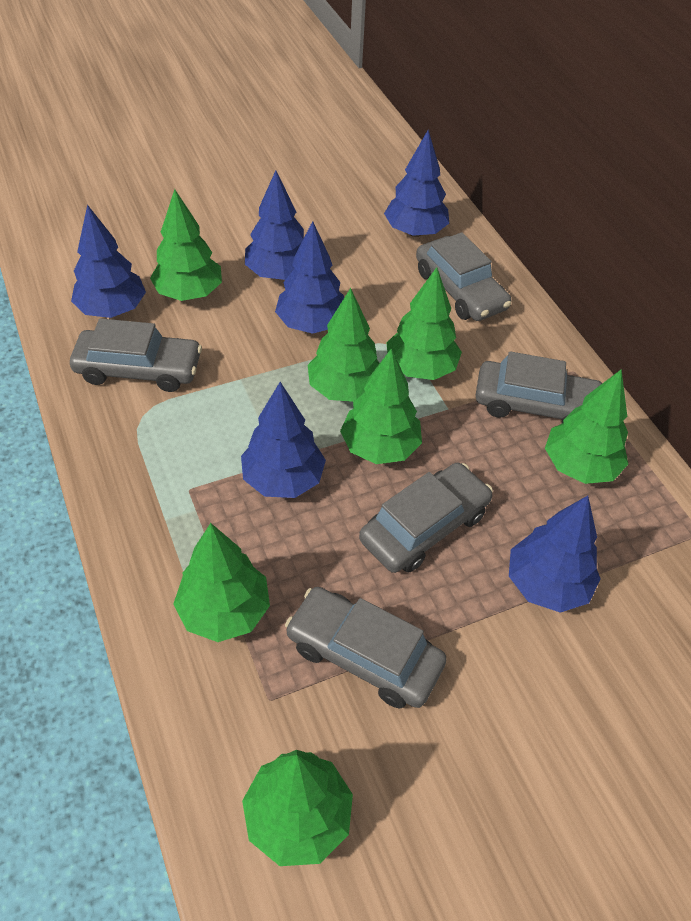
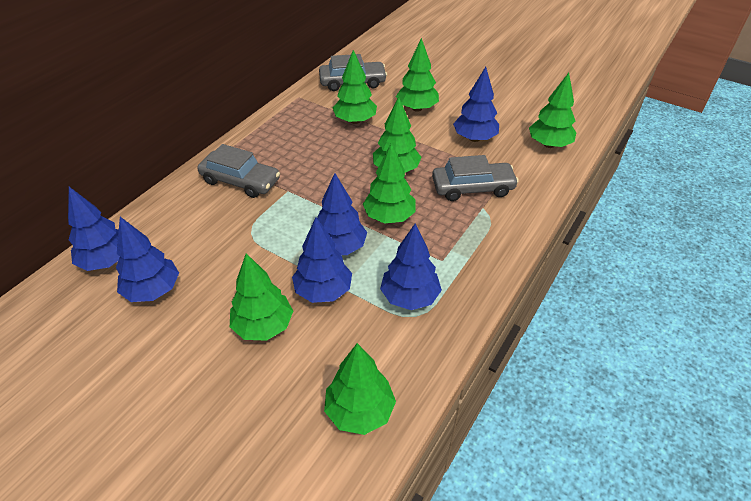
grey car: [70,318,202,392] [285,587,447,708] [359,462,493,573] [416,232,511,321] [475,351,602,423] = 5 -> [197,144,280,198] [319,54,387,91] [432,155,519,201] = 3

